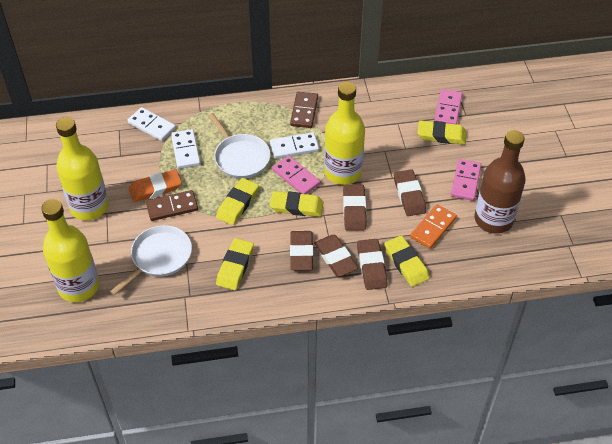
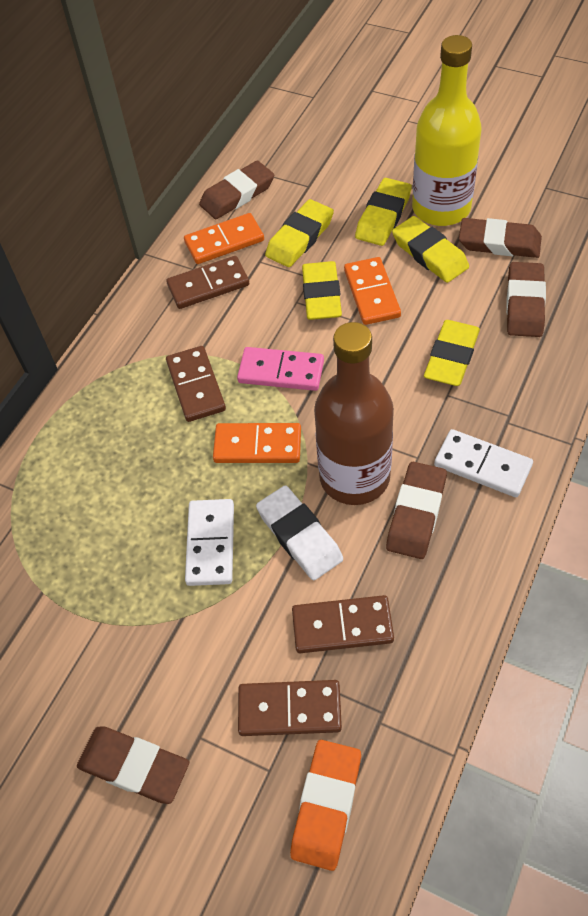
brown domino: [146,190,198,221] [290,92,318,128] = 2 -> [166,256,249,309] [166,346,226,422] [238,680,342,736] [292,595,394,653] = 4
orange domino: [410,204,457,249] = 1 -> [184,213,264,264] [213,423,301,463] [344,257,401,325] = 3
pink domino: [272,156,320,194] [434,89,462,124] [451,159,481,201] = 3 -> [237,347,324,391] = 1
white domino: [128,107,176,141] [171,129,200,169] [270,132,319,159] = 3 -> [185,499,234,586] [434,429,533,497] = 2
white eraser: none = 0 -> [256,485,343,580] = 1
white pan: [110,225,192,295] [208,113,271,179] = 2 -> none = 0
yellow bottle: [41,199,99,302] [56,117,109,220] [324,82,365,185] = 3 -> [412,35,482,226] = 1

